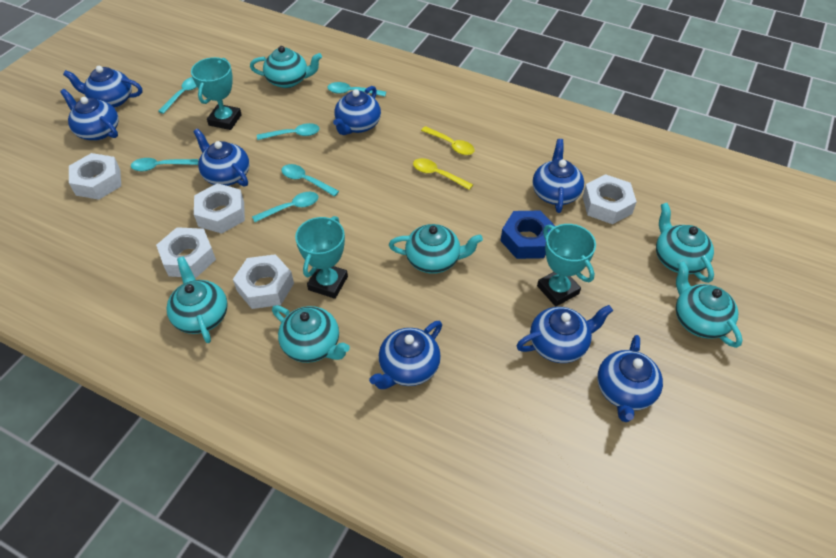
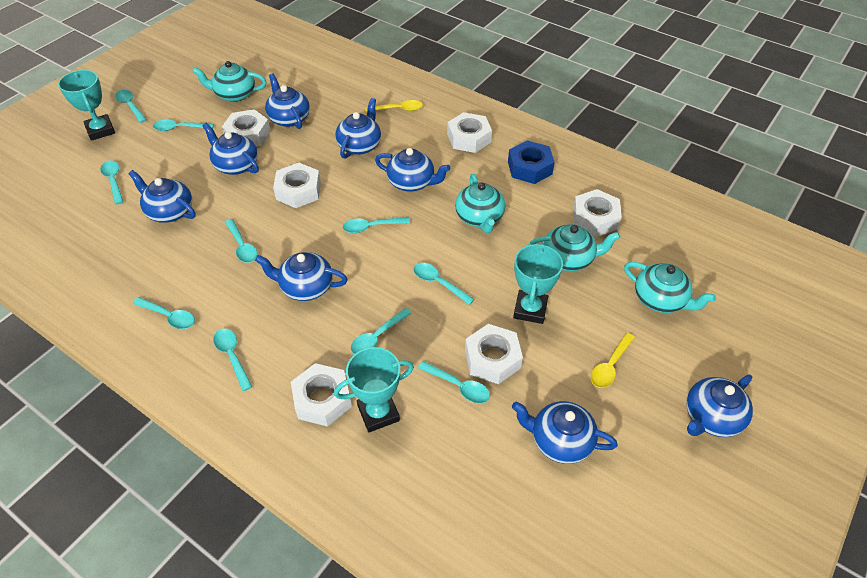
turquoise spoon: [131,158,198,171] [158,77,197,114] [252,192,319,222] [257,123,320,140] [281,164,339,197] [327,82,386,97] = 6 -> [100,161,124,204] [115,90,147,123] [133,297,195,329] [153,119,214,131] [213,329,252,391] [225,219,257,263] [343,217,410,233] [351,308,412,354] [413,263,475,305] [418,361,490,404] = 10
turquoise teapot: [166,257,228,343] [250,46,322,88] [272,305,350,363] [389,224,483,274] [656,203,714,283] [676,261,743,348] = 6 -> [192,61,267,102] [455,174,505,233] [529,224,620,271] [624,262,716,313] = 4
white nut: [69,153,121,200] [156,227,216,278] [194,183,245,234] [233,254,294,309] [583,174,637,224] = 5 -> [222,109,271,147] [273,163,321,208] [291,363,352,427] [447,112,492,153] [465,324,523,384] [573,189,622,237] = 6

